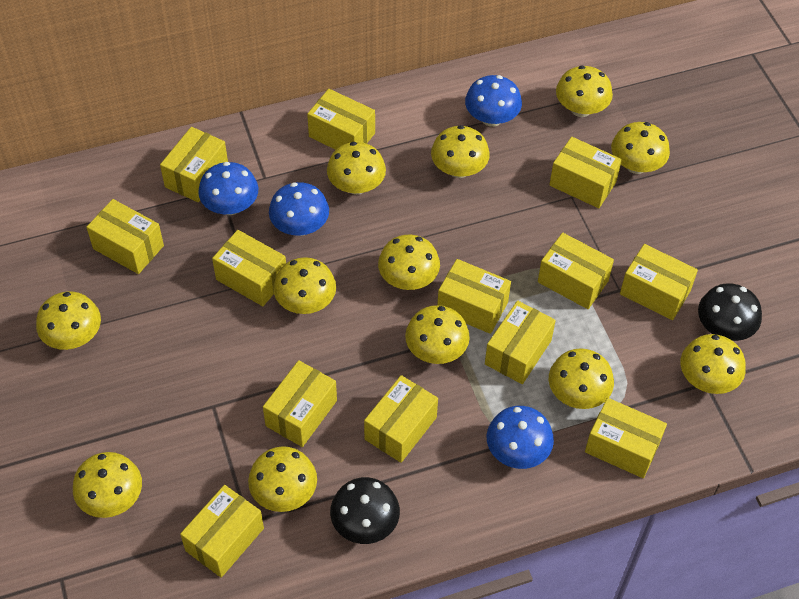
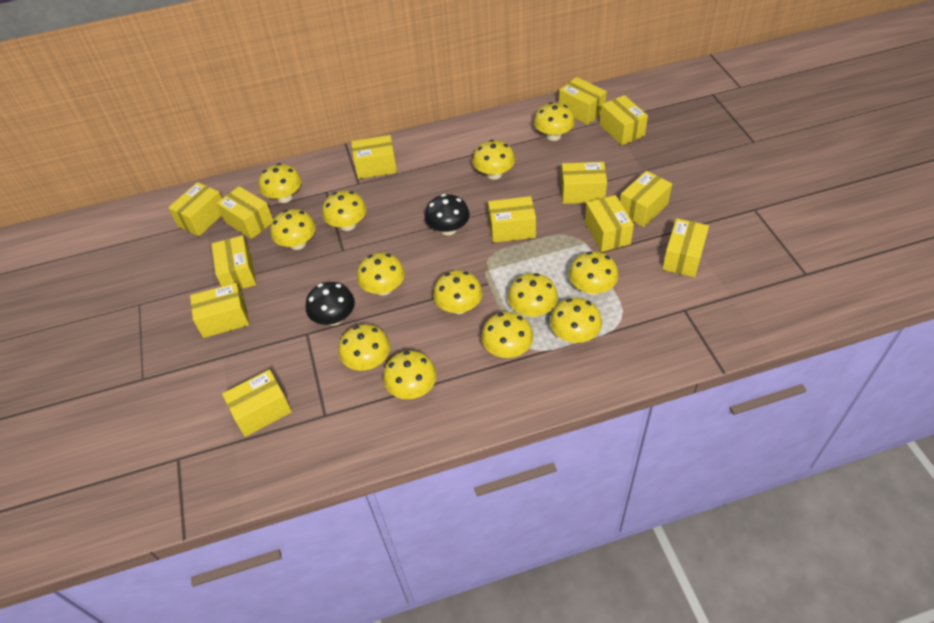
blue mushroom: [198,162,258,215] [269,182,329,236] [465,75,522,127] [486,406,554,469] = 4 -> none = 0
yellow mushroom: [36,291,101,350] [73,452,142,518] [248,446,317,512] [273,257,336,314] [327,142,386,195] [378,235,440,290] [405,305,470,364] [431,125,490,178] [549,348,614,409] [556,65,613,117] [611,122,670,174] [680,334,746,394] = 12 -> [259,163,302,203] [271,209,316,250] [322,191,367,231] [339,324,390,371] [357,253,405,296] [383,351,437,399] [433,270,483,314] [473,140,515,180] [481,312,533,358] [508,273,558,318] [534,102,575,141] [550,298,602,343] [569,251,619,295] = 13

